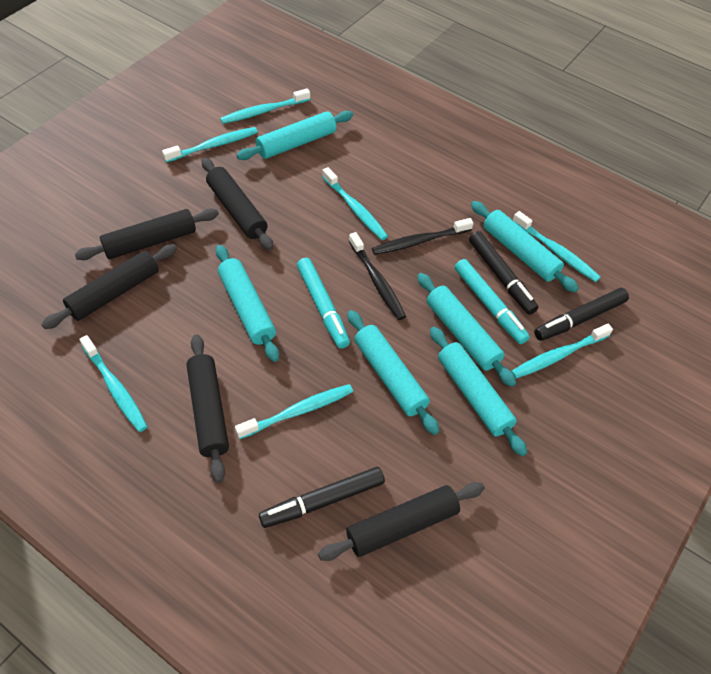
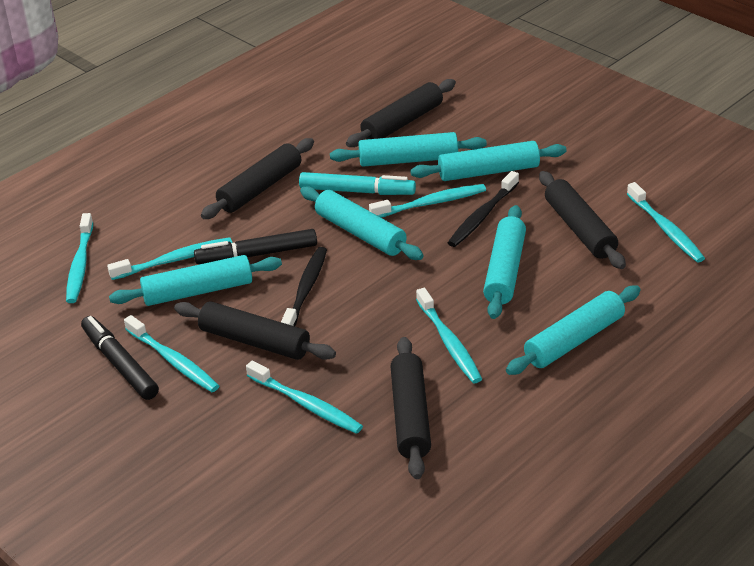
black marker: [259,467,385,528] [469,231,538,315] [534,288,629,341] = 3 -> [81,316,159,400] [194,229,317,264] = 2
turquoise marker: [297,258,350,349] [455,259,530,344] = 2 -> [299,172,416,195] = 1

